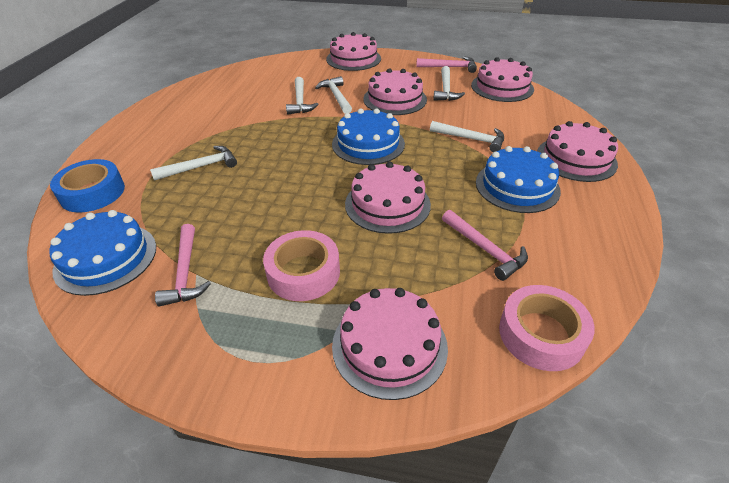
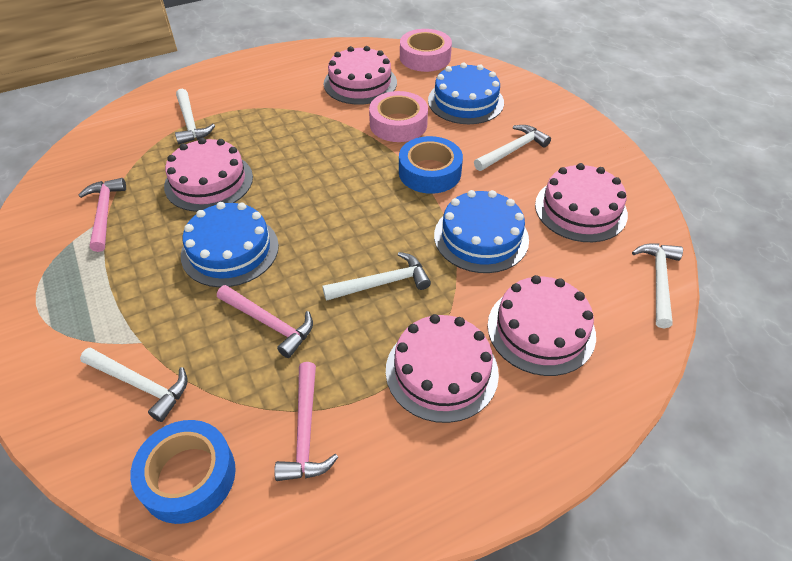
blue tape: [50,159,125,212] = 1 -> [130,420,236,524] [399,136,463,194] = 2
pink cake: [326,32,381,71] [332,288,448,400] [345,162,431,234] [363,68,427,115] [471,57,534,102] [537,121,618,182] = 6 -> [164,138,253,212] [324,46,397,105] [386,314,499,423] [488,275,596,376] [535,163,628,242] = 5

